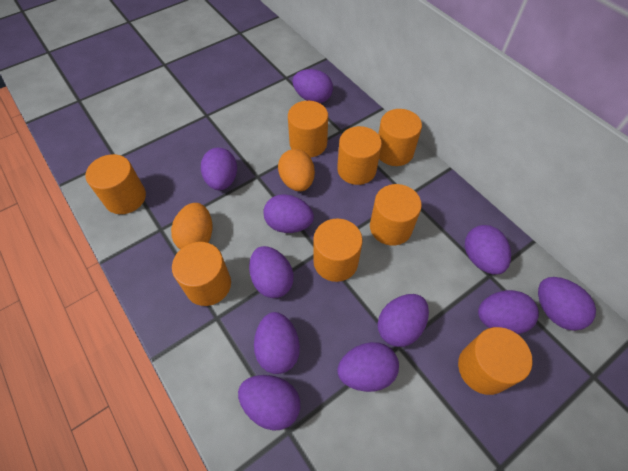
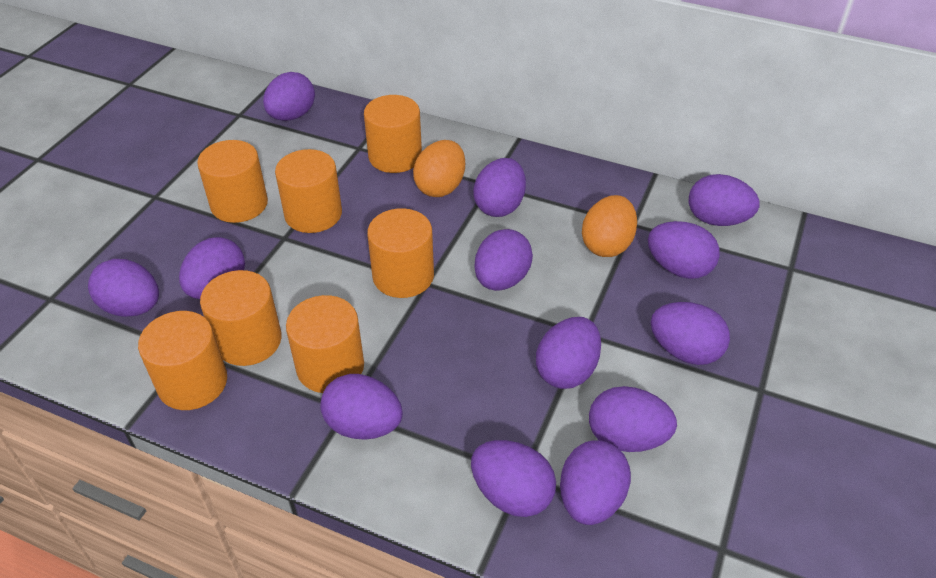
orange cylinder: [86,154,146,214] [172,242,231,306] [288,101,328,158] [313,218,363,282] [337,126,382,185] [370,184,422,246] [378,109,422,166] [458,327,533,395] = 8 -> [138,311,227,410] [197,140,268,223] [200,270,282,366] [275,149,342,233] [286,295,364,393] [364,95,422,173] [367,208,434,298] = 7
purple egg: [201,148,237,190] [238,375,300,431] [249,246,293,298] [254,312,300,374] [263,194,314,233] [293,69,333,103] [337,342,399,392] [377,294,429,347] [465,225,511,275] [478,290,539,334] [538,277,596,331] = 11 -> [88,259,159,317] [179,237,245,299] [263,72,315,121] [320,374,403,440] [471,440,556,517] [473,158,526,217] [474,229,533,291] [536,317,601,389] [560,440,631,525] [589,386,677,452] [648,221,720,279] [651,302,730,365] [688,174,760,226] = 13

